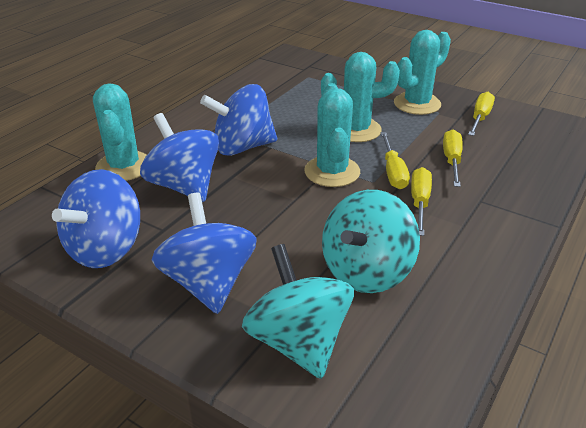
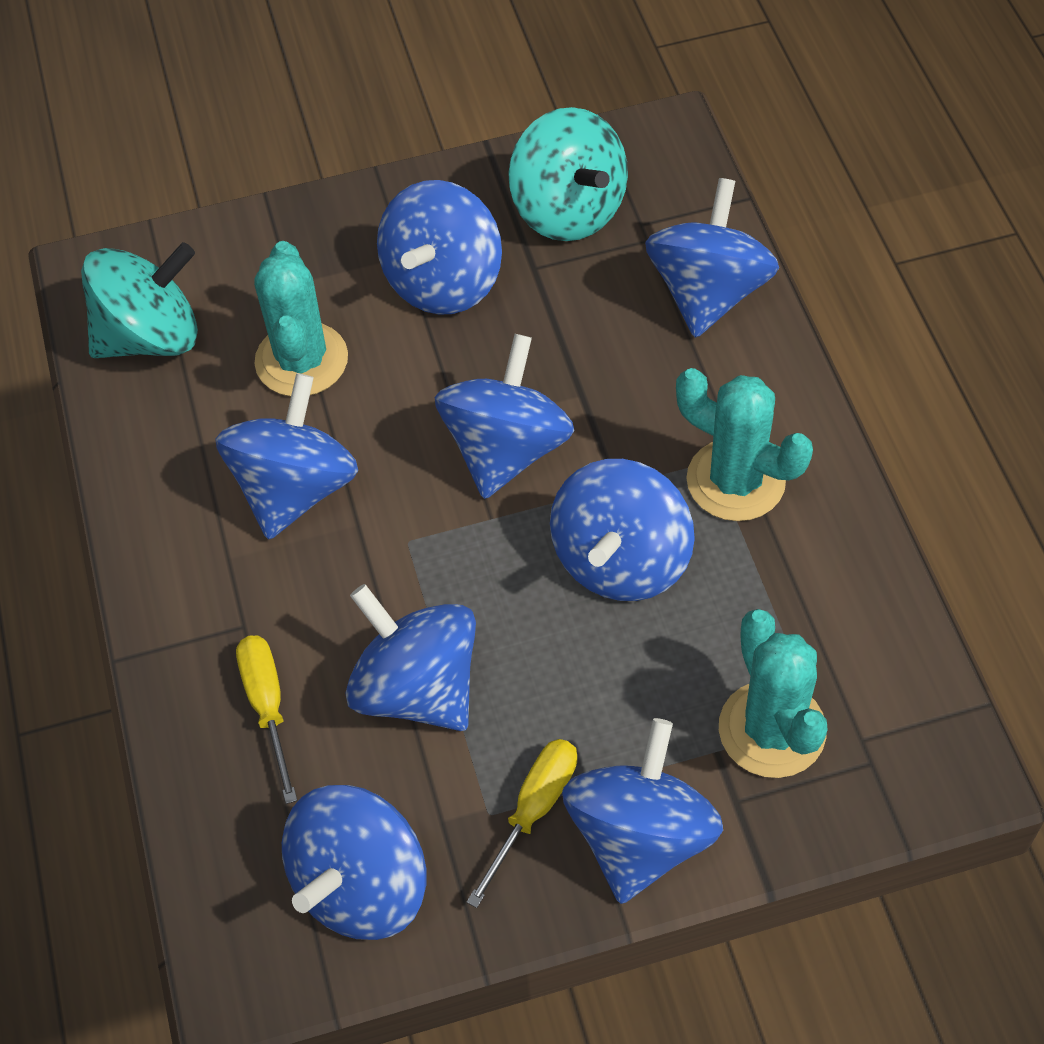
blue spinning top: [52,169,140,268] [140,113,219,202] [152,193,257,314] [200,84,277,156] = 4 -> [215,373,358,540] [282,785,426,940] [346,584,476,731] [377,180,502,315] [435,334,574,499] [550,459,695,601] [562,718,723,904] [645,178,779,338] = 8
turquoise cactus: [93,83,147,181] [304,83,360,187] [321,52,400,142] [394,30,451,115] = 4 -> [254,241,348,396] [676,368,813,521] [719,609,828,778] = 3
yellow screwdriver: [381,132,410,189] [411,167,432,236] [443,129,463,187] [468,92,495,136] = 4 -> [236,635,297,804] [467,739,577,908] = 2

